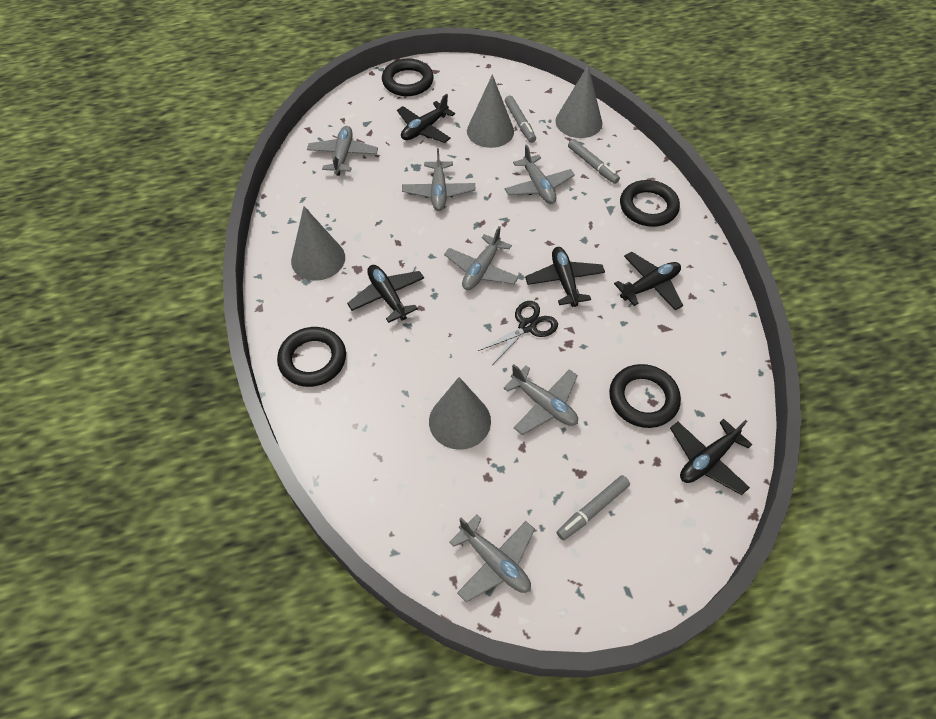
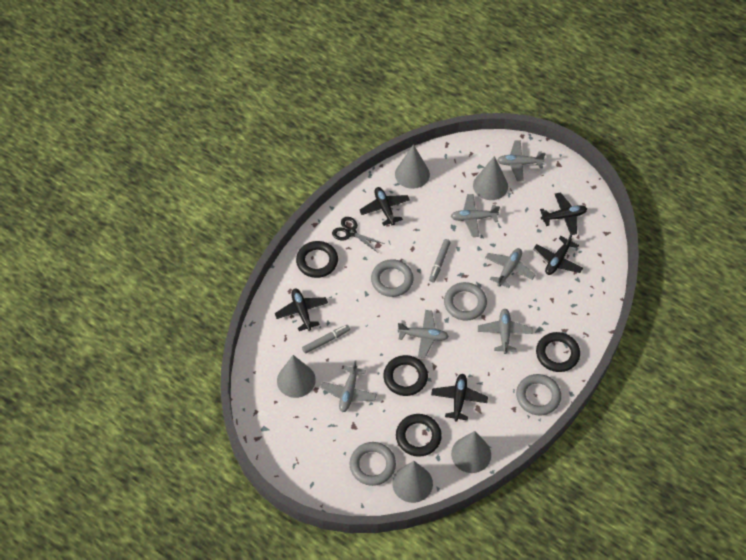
grey cone: [291,206,345,281] [429,377,491,450] [467,74,514,148] [555,66,602,138] = 4 -> [277,355,316,398] [392,461,433,503] [395,144,430,189] [451,431,491,473] [473,156,508,200] = 5
grey marker: [505,95,536,143] [557,475,630,541] [568,139,620,184] = 3 -> [302,325,350,354] [429,239,451,282] = 2
grey ring: none = 0 -> [350,442,396,486] [371,259,414,297] [444,282,487,321] [516,374,561,415] = 4

